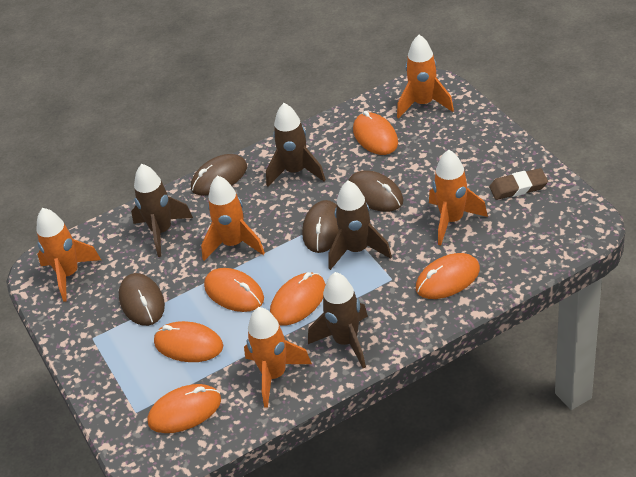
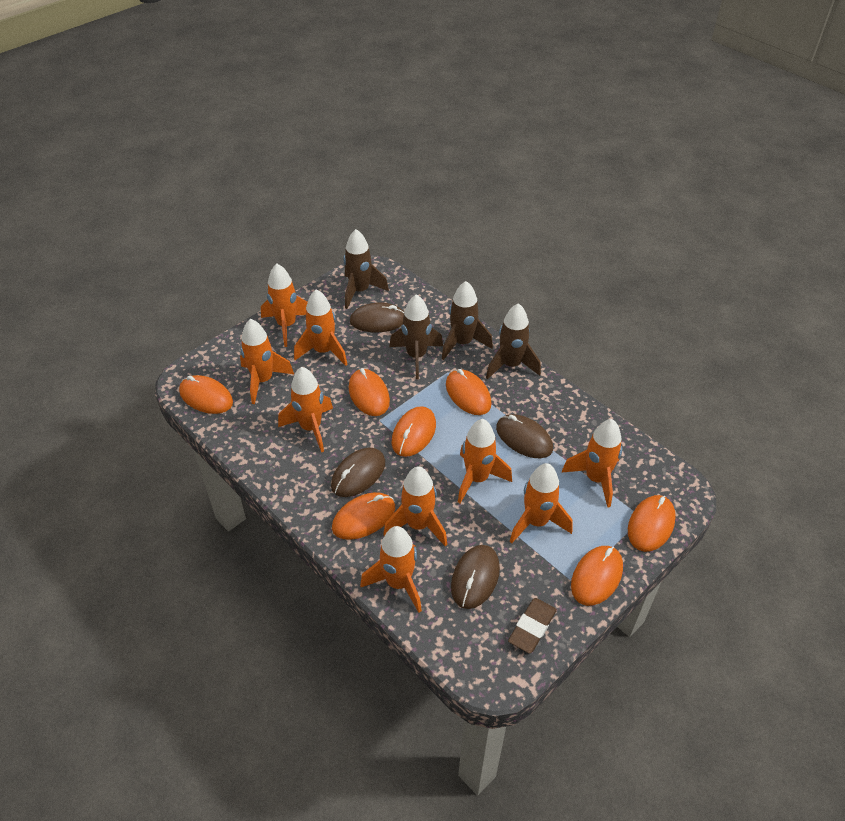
orange mouse: [148,384,221,433] [154,321,223,362] [204,268,264,312] [270,272,326,325] [353,111,398,155] [416,253,480,299] = 6 -> [179,375,233,414] [332,492,395,540] [349,368,390,416] [392,406,436,457] [446,369,492,415] [571,546,623,606] [628,495,676,552] = 7
orange rocket: [36,208,101,302] [201,175,265,261] [244,307,312,408] [397,35,454,119] [429,150,488,245] = 5 -> [240,319,294,404] [261,264,308,347] [278,367,333,452] [294,289,348,366] [360,526,422,613] [383,466,447,547] [458,419,512,503] [510,463,573,543] [561,419,622,508] = 9

